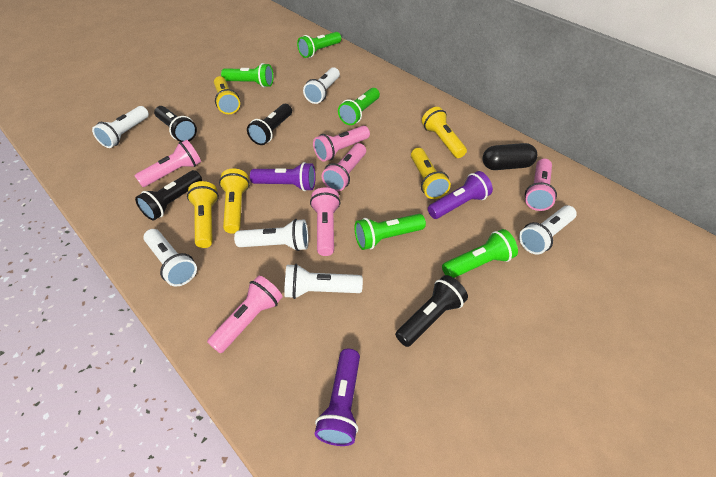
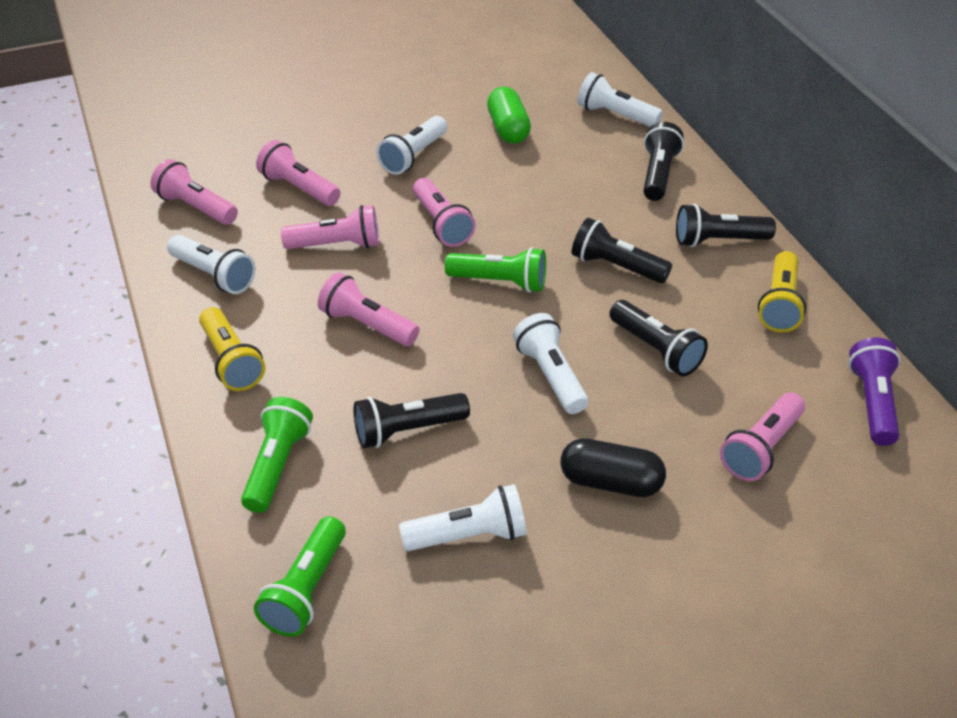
black flashlight: [135,170,202,221] [154,106,197,142] [247,104,292,145] [395,275,468,347] = 4 -> [353,393,470,448] [572,218,672,284] [609,300,708,376] [643,122,684,201] [676,204,776,247] = 5
green capsule: none = 0 -> [487,87,531,144] = 1
green flashlight: [221,63,274,88] [297,32,341,58] [338,88,380,125] [354,214,426,250] [442,229,518,278] = 5 -> [241,397,313,513] [254,516,346,637] [445,247,546,293] = 3
purple flashlight: [250,162,316,191] [315,349,360,446] [428,171,493,219] = 3 -> [848,338,901,446] = 1
white flashlight: [92,106,149,148] [143,229,197,286] [234,219,308,251] [284,264,363,299] [303,67,340,104] [519,205,577,255] = 6 -> [167,235,256,294] [376,116,447,175] [399,484,527,551] [513,313,588,414] [577,72,663,127] = 5
yellow flashlight: [187,181,219,248] [214,76,240,114] [219,169,250,234] [411,148,451,199] [422,107,467,158] = 5 -> [199,307,266,391] [758,251,806,332] = 2

